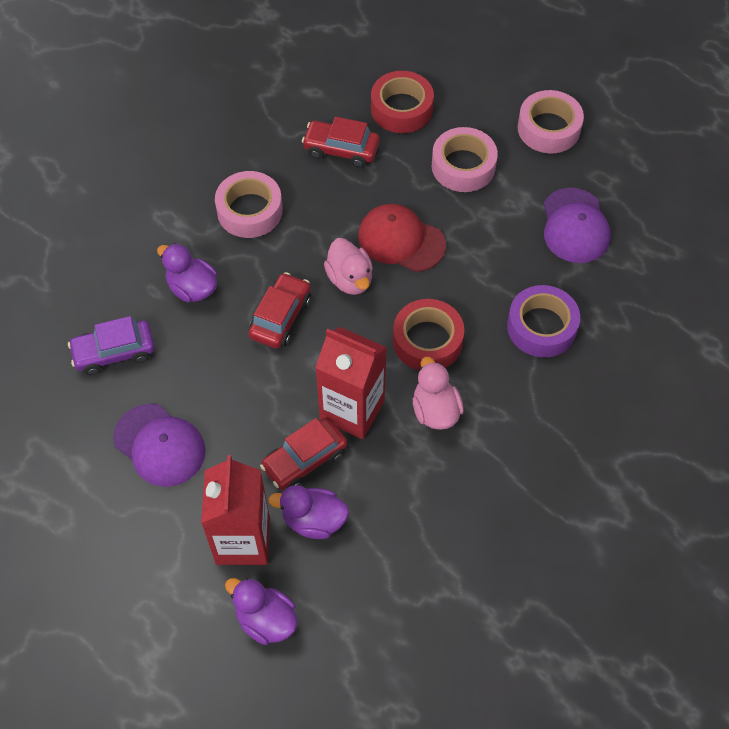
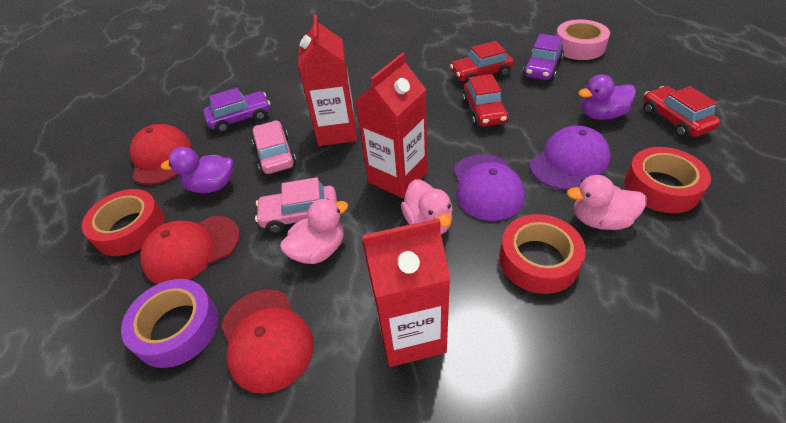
pink car: none = 0 -> [252,120,296,174] [255,177,337,233] = 2
pink duck: [324,238,373,295] [413,357,464,430] = 2 -> [280,199,348,264] [401,179,453,235] [567,175,647,230] = 3
pink tape: [215,171,283,238] [432,127,498,192] [517,90,584,154] = 3 -> [556,19,610,60] = 1
purple car: [68,316,155,375] = 1 -> [204,88,270,133] [523,34,564,81] = 2
purple duck: [157,243,217,302] [225,578,298,645] [268,485,349,539] = 3 -> [161,147,234,193] [578,74,636,120] = 2
red cap: [358,204,446,272] = 1 -> [130,124,191,185] [140,216,240,284] [221,289,314,394] = 3
red carton: [201,455,270,565] [315,327,387,439] = 2 -> [298,14,357,146] [355,53,427,198] [362,218,451,367] = 3
red tape: [371,71,434,133] [393,299,464,371] = 2 -> [82,189,165,256] [499,214,586,294] [624,147,711,213] = 3

